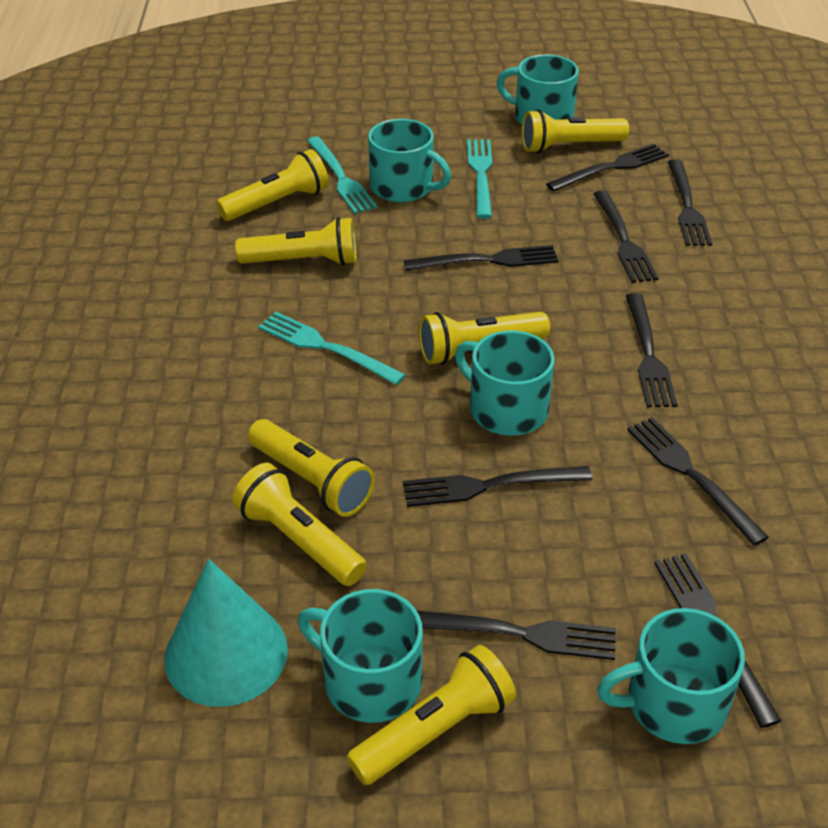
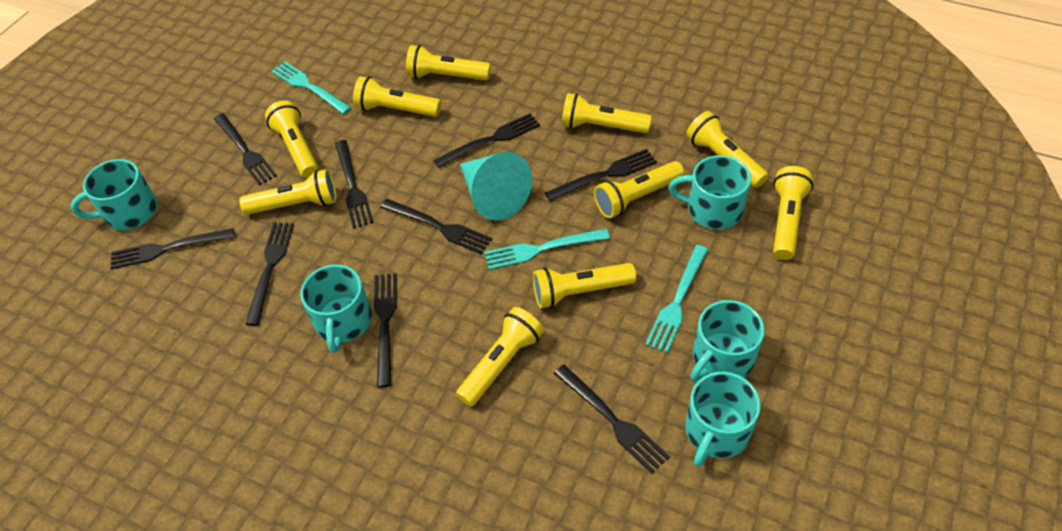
yellow flashlight: [216,149,329,221] [232,463,367,586] [235,217,356,266] [248,419,375,517] [347,645,516,785] [419,312,550,365] [522,109,629,153] = 7 -> [239,169,337,215] [265,100,319,178] [353,76,441,117] [406,45,491,80] [456,307,544,407] [533,263,636,308] [562,93,652,133] [594,161,684,219] [686,111,769,188] [773,166,814,260] = 10

